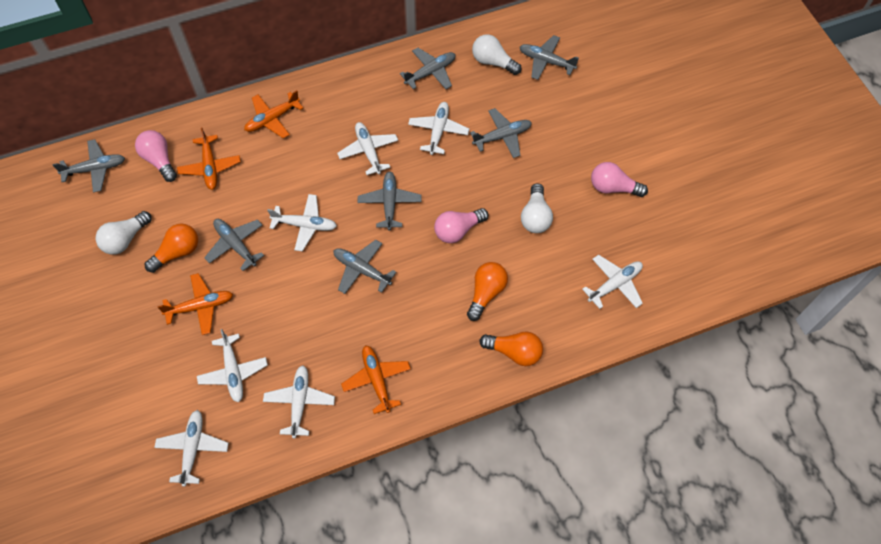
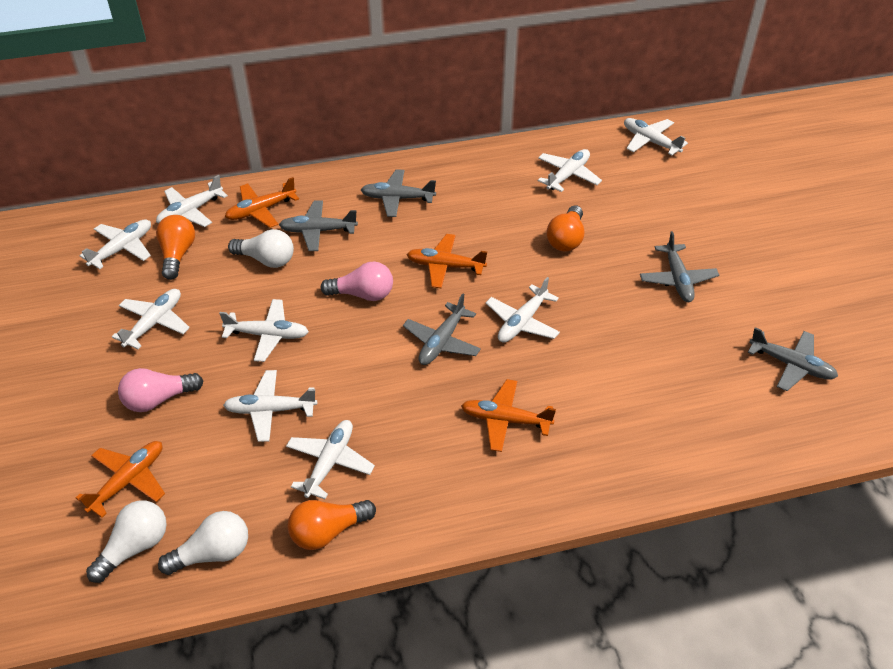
grey plane: [52,139,125,193] [204,219,264,271] [334,240,396,294] [358,171,422,230] [400,48,456,89] [470,108,532,158] [520,35,579,80] = 7 -> [279,200,358,251] [361,169,436,217] [403,294,481,365] [640,231,719,302] [748,327,838,391] = 5
pink light bulb: [135,130,177,182] [434,208,489,243] [591,162,648,197] = 3 -> [118,368,203,412] [320,262,393,301] = 2
white plane: [154,410,229,487] [197,329,268,403] [263,365,335,438] [267,194,337,252] [337,122,398,175] [408,102,469,155] [582,255,643,309] = 7 -> [79,219,151,269] [112,289,190,349] [156,175,228,227] [219,299,309,362] [223,370,317,442] [286,420,375,499] [486,277,560,343] [538,149,602,192] [624,118,688,156] = 9

